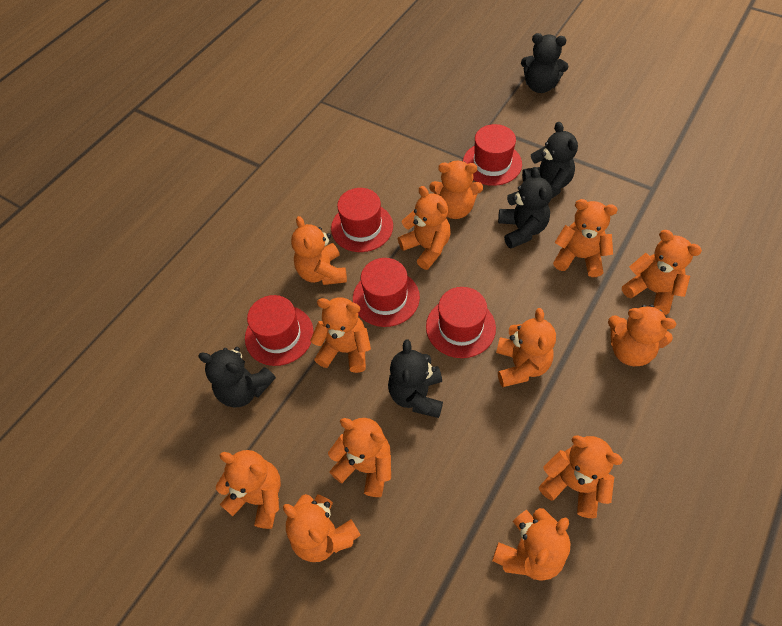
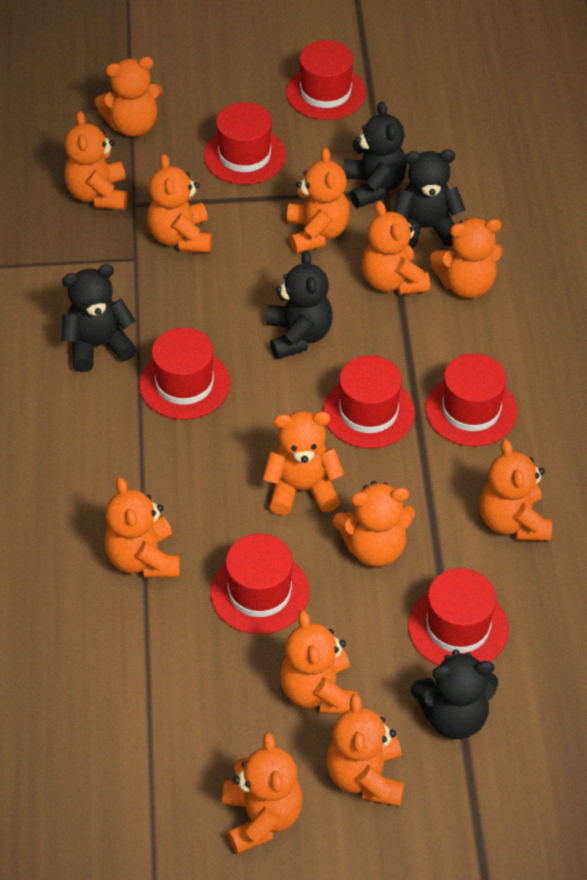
red hat: [245,295,314,366] [331,188,393,252] [353,258,420,327] [426,287,496,358] [463,124,522,186] = 5 -> [139,328,230,420] [204,102,286,185] [210,534,310,634] [286,40,366,120] [323,355,415,448] [408,568,509,666] [425,353,518,446] = 7

